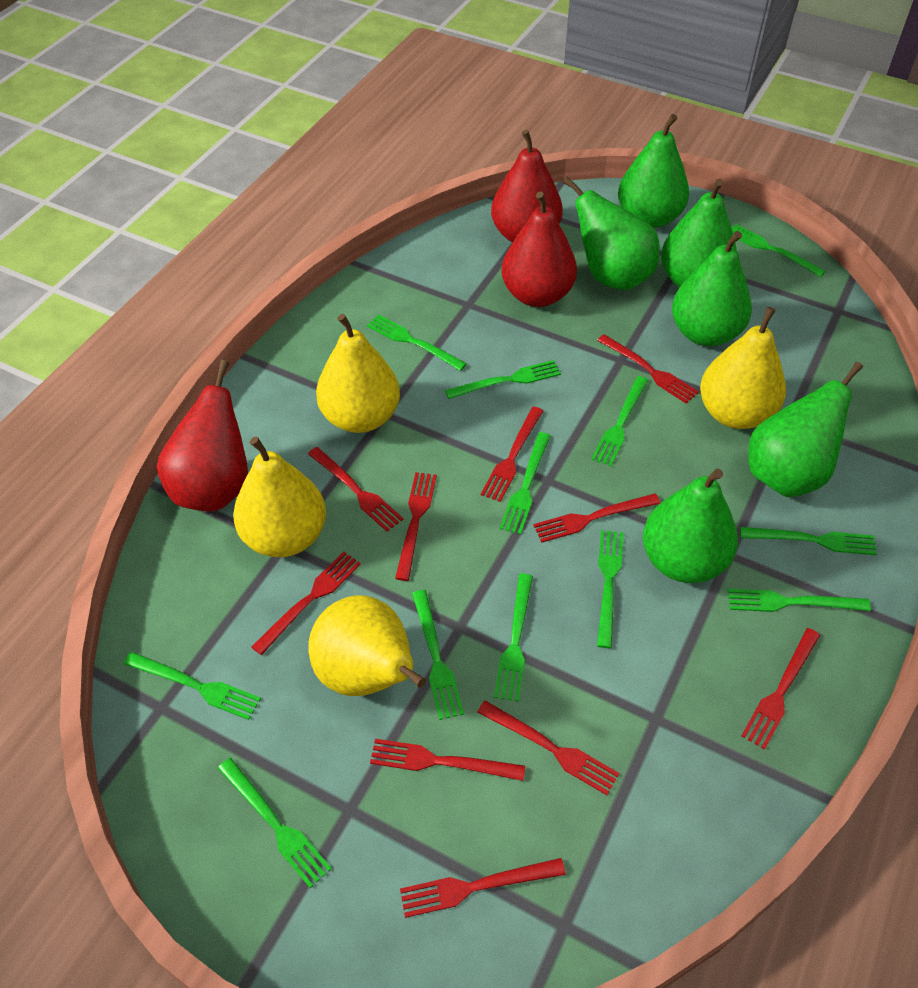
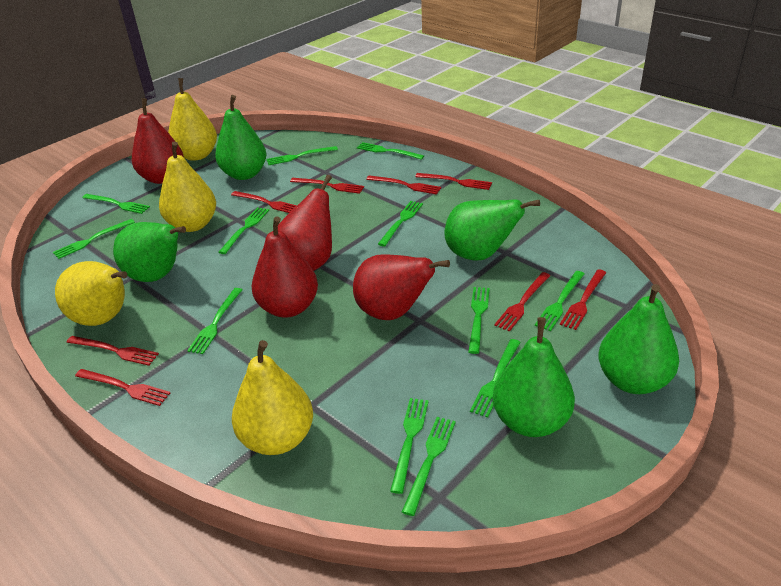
green pear: [563,177,660,290] [618,114,689,228] [643,469,738,583] [661,179,737,287] [672,231,752,346] [748,362,863,497] = 6 -> [113,222,186,282] [215,95,266,180] [445,199,540,261] [493,317,575,437] [598,284,679,394] = 5
red fork: [252,552,361,655] [308,447,404,532] [370,739,525,781] [395,472,437,581] [400,858,566,918] [477,700,619,795] [481,407,543,502] [533,493,661,543] [597,334,699,404] [741,628,821,750] = 10 -> [66,336,159,366] [75,369,170,406] [231,191,297,213] [290,178,364,194] [366,175,441,195] [415,173,492,190] [494,272,550,332] [560,269,606,330] = 8
red pear: [157,360,248,511] [491,130,563,243] [501,191,577,307] = 3 -> [132,98,184,184] [252,216,318,318] [278,175,332,271] [353,254,450,320] = 4

